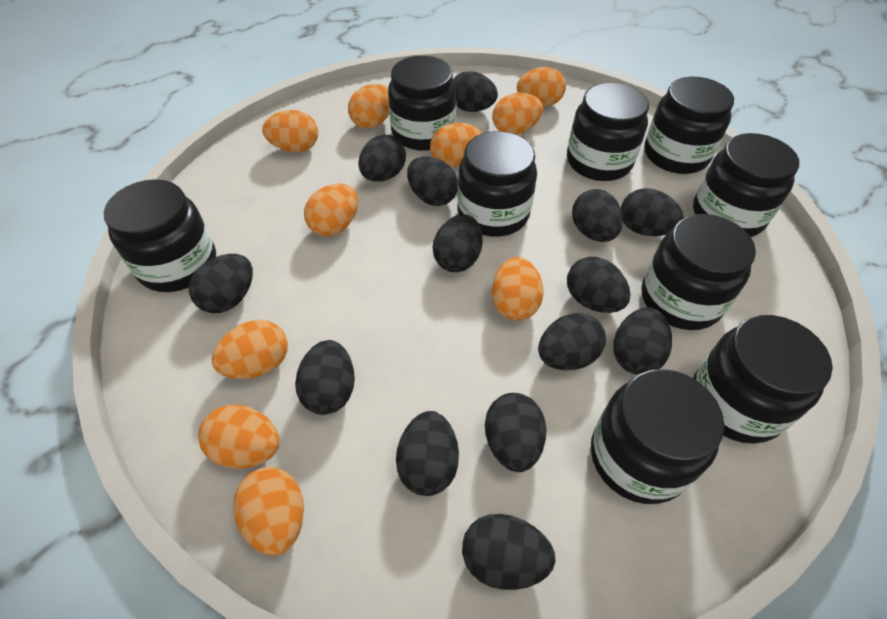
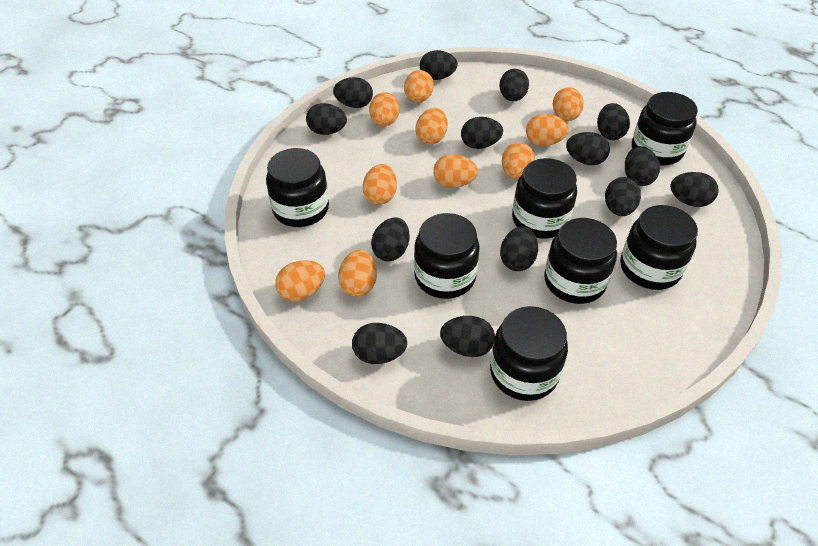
black jar: [104,179,216,292] [388,56,456,151] [457,131,537,237] [567,83,649,181] [591,369,724,504] [641,214,756,330] [644,77,734,174] [693,133,799,237] [693,315,833,444] = 9 -> [266,148,329,227] [414,213,480,299] [490,306,568,401] [512,158,577,239] [544,218,617,304] [620,205,698,290] [632,92,698,165] = 7

